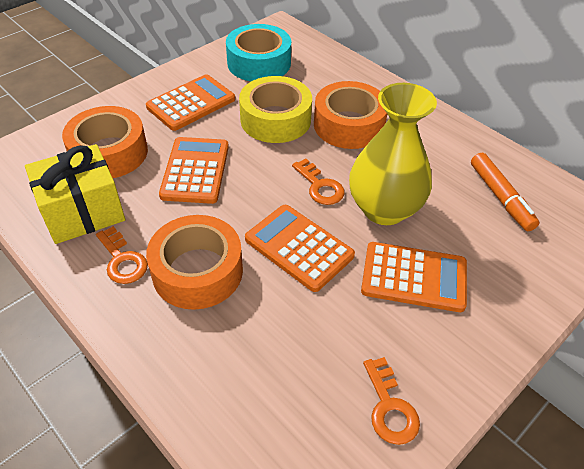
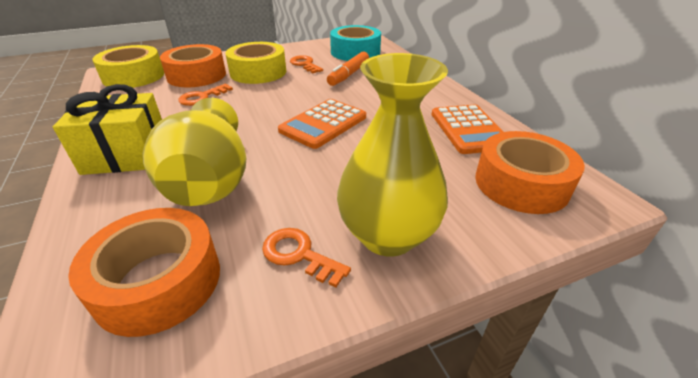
orange calculator: [146,74,235,131] [159,137,229,204] [245,205,355,292] [361,242,467,312] = 4 -> [278,99,366,149] [432,105,503,154] = 2
yellow tape: [239,76,312,143] = 1 -> [92,45,164,88] [226,42,286,84] = 2
yellow vase: [349,83,437,225] = 1 -> [143,98,246,206] [337,53,448,256] = 2

